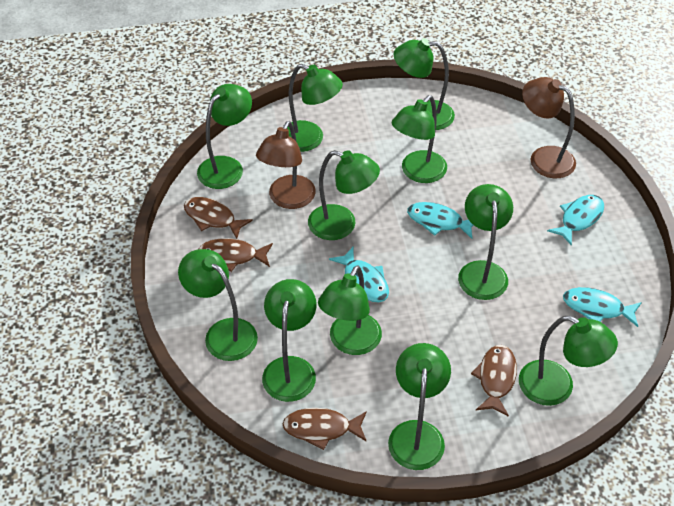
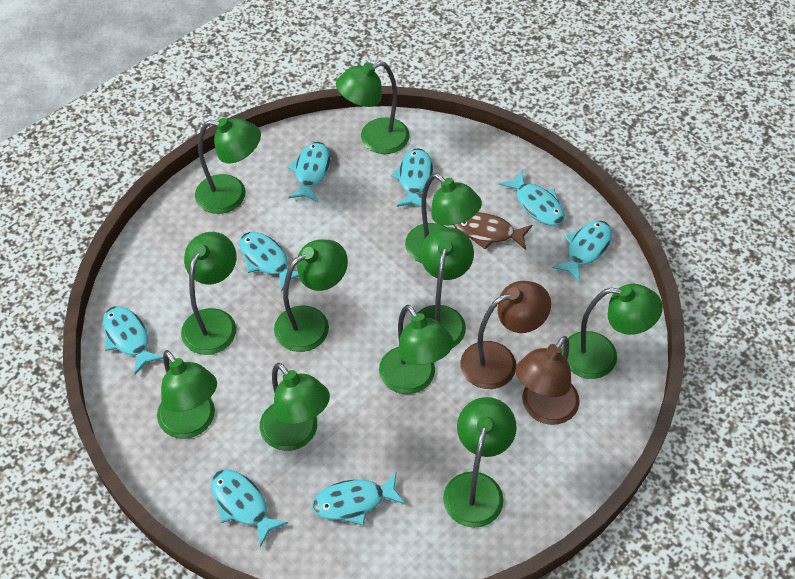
brown fish: [184,197,253,239] [199,238,273,272] [283,408,367,450] [471,345,517,417] = 4 -> [453,212,532,250] = 1
turquoise fish: [329,247,389,303] [407,202,473,239] [547,195,604,246] [563,287,642,327] = 4 -> [103,306,163,375] [211,470,288,547] [239,232,299,292] [287,142,331,202] [312,472,405,525] [391,148,433,209] [499,170,565,226] [552,220,612,283] = 8

